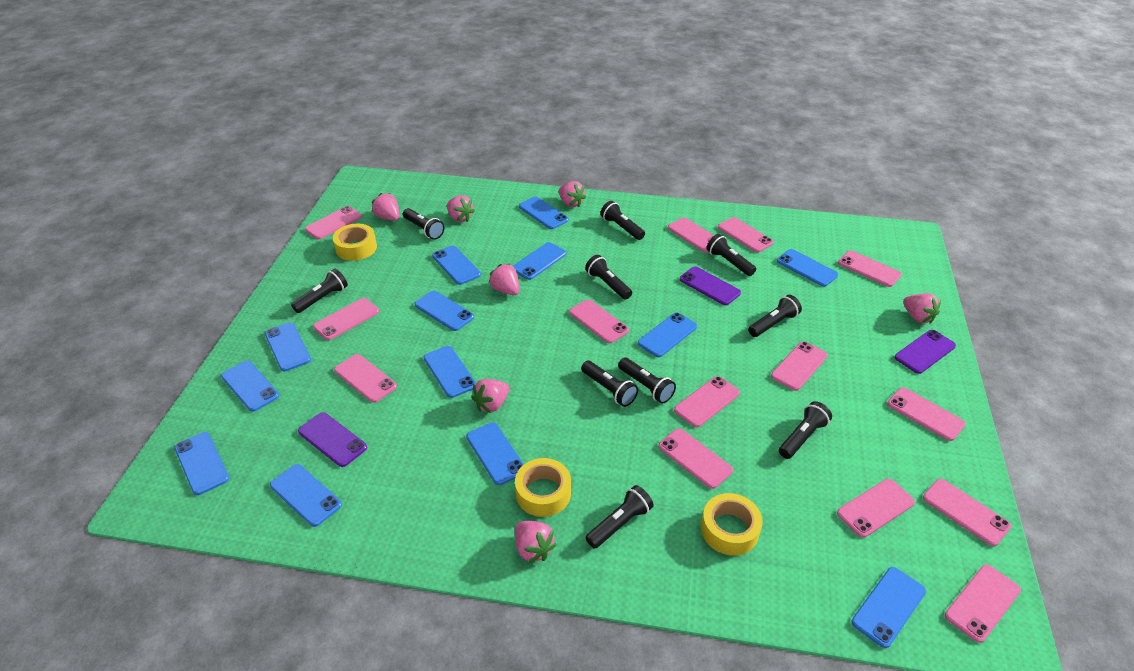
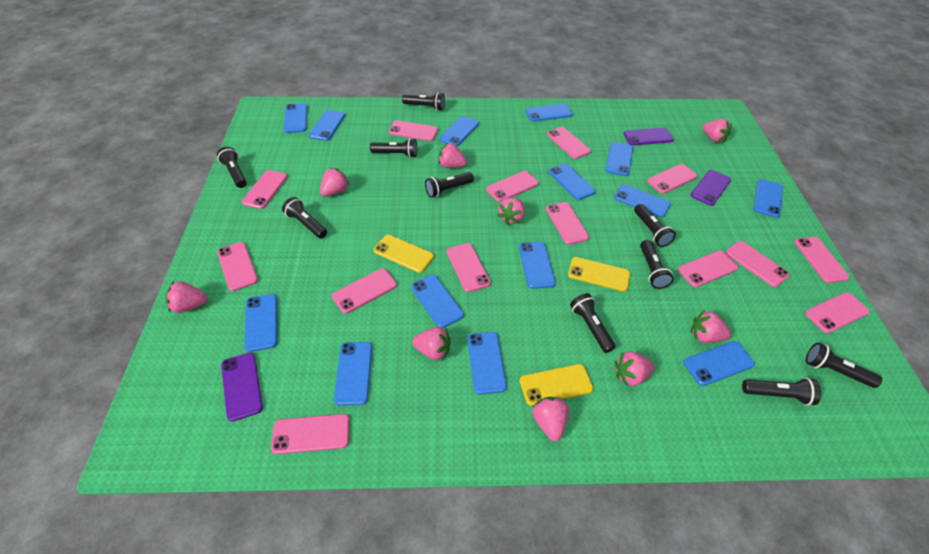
blue phone: [174,432,229,495] [221,361,279,412] [265,323,311,371] [270,464,342,527] [414,291,474,331] [424,346,476,398] [432,246,481,285] [466,422,524,485] [513,242,566,280] [519,197,569,229] [638,313,697,357] [777,249,838,287] [851,567,926,648] = 13 -> [244,294,278,352] [284,103,307,133] [309,110,345,141] [334,342,372,406] [411,275,464,328] [439,116,479,146] [467,332,507,394] [519,242,556,289] [525,104,573,122] [548,163,596,200] [606,142,633,176] [614,185,671,217] [684,341,755,386] [754,179,783,218] = 14
pink strawberry: [372,193,400,221] [447,195,475,222] [471,379,510,413] [489,264,520,295] [515,521,557,563] [559,181,586,207] [903,293,941,324] = 7 -> [166,281,208,313] [320,168,349,196] [412,327,450,360] [438,143,467,168] [498,197,525,225] [532,397,569,441] [615,351,655,387] [691,310,731,343] [702,119,732,142] = 9
yellow phone: none = 0 -> [374,235,434,273] [519,364,593,406] [568,257,630,292] = 3
yellow tape: [333,224,377,261] [515,458,571,517] [701,493,763,556] = 3 -> none = 0

